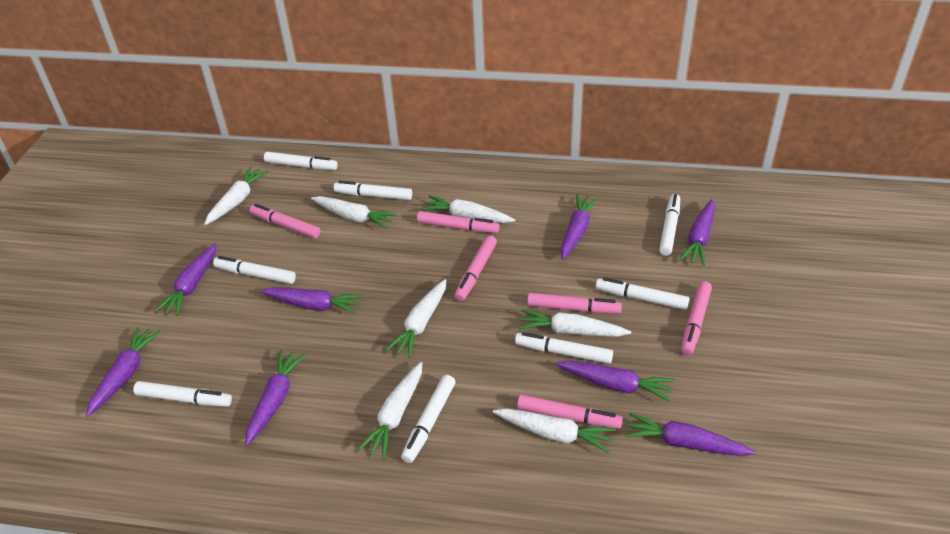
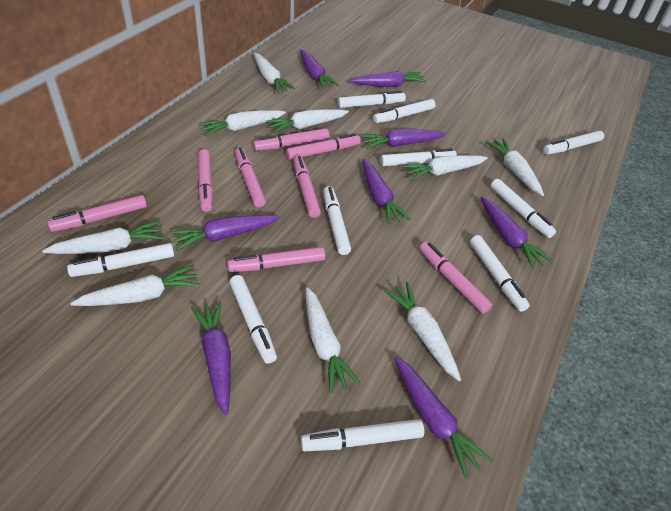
pink marker: [250,204,321,238] [417,211,500,233] [454,235,497,301] [517,394,623,429] [527,293,622,314] [681,281,712,355] = 6 -> [48,195,147,232] [198,149,213,212] [227,247,325,272] [235,148,266,207] [253,128,329,151] [286,133,361,160] [293,156,321,218] [419,242,492,313] = 8
white carrot: [204,167,268,225] [311,196,398,229] [357,362,422,459] [385,279,447,358] [421,195,515,223] [493,408,616,454] [518,309,631,337] = 7 -> [42,220,164,254] [70,265,200,306] [199,110,286,136] [254,53,295,93] [266,109,349,134] [306,287,361,394] [384,282,461,381] [402,155,488,181] [486,138,544,196] = 9
white marker: [133,381,232,407] [213,256,296,284] [264,152,338,170] [334,181,412,200] [401,375,455,463] [515,332,613,364] [596,277,690,310] [659,194,680,256] = 8 -> [67,243,174,277] [229,275,277,364] [301,419,424,451] [323,186,351,255] [338,91,406,108] [373,99,436,123] [380,148,457,167] [470,235,530,312] [491,179,556,238] [543,131,604,155] = 10

